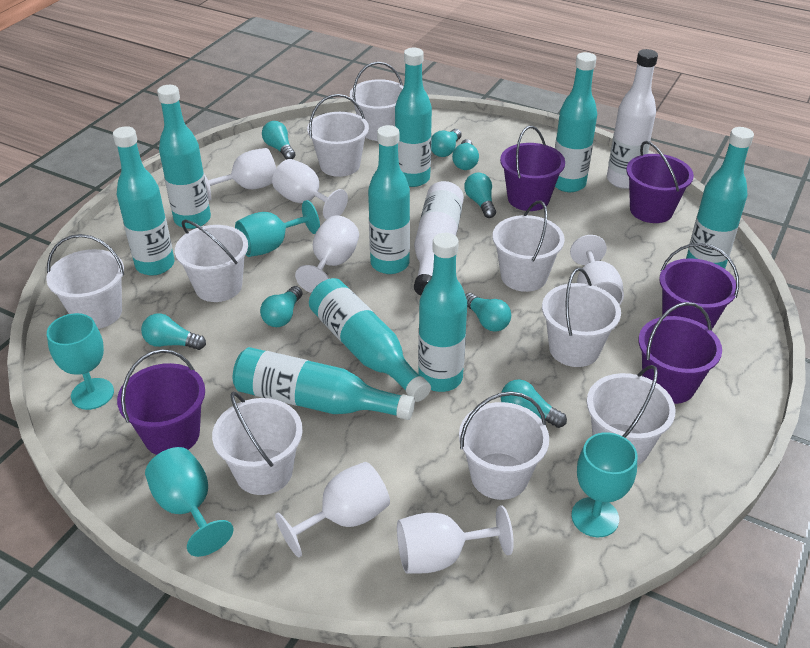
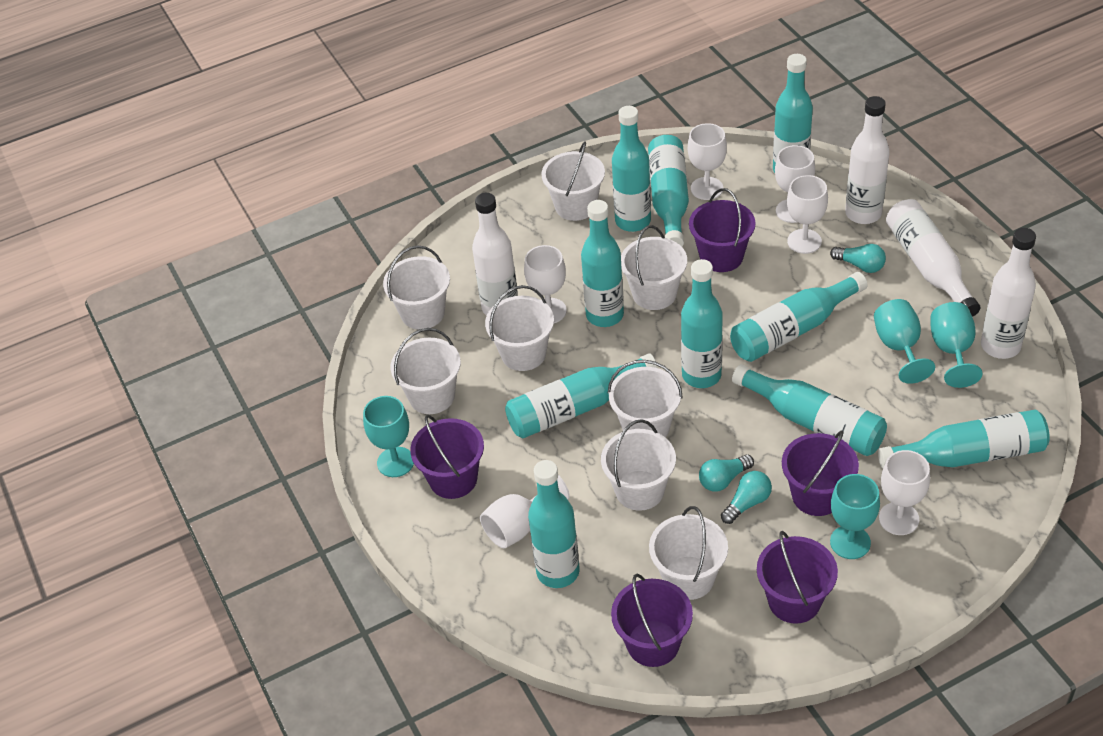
turquoise bottle: [113,126,174,276] [157,85,211,229] [233,347,415,420] [309,278,431,402] [368,125,410,274] [395,48,432,187] [418,233,467,392] [555,52,597,192] [686,127,754,269] = 9 -> [505,354,658,438] [528,460,580,588] [581,200,624,327] [612,106,651,232] [648,135,689,247] [681,259,723,388] [730,272,867,362] [732,364,887,456] [773,54,813,173] [878,410,1050,469] = 10
turquoise light bulb: [141,313,206,350] [260,286,303,327] [262,121,296,160] [431,129,462,157] [452,139,479,170] [464,172,496,218] [465,293,511,332] [501,379,567,428] = 8 -> [699,454,754,492] [721,471,772,524] [830,244,886,273] = 3
white bottle: [414,181,464,295] [607,49,658,189] = 2 -> [472,193,518,316] [845,96,890,224] [886,199,980,317] [981,228,1036,359] = 4
white bucket: [46,234,124,329] [175,220,248,302] [212,392,303,495] [307,94,369,177] [350,62,404,141] [459,391,549,500] [493,200,565,292] [542,268,621,367] [587,365,676,465] = 9 -> [383,245,450,330] [391,328,461,414] [485,285,554,371] [541,141,605,221] [601,419,676,511] [608,360,683,438] [621,225,687,310] [649,506,728,600] = 8

